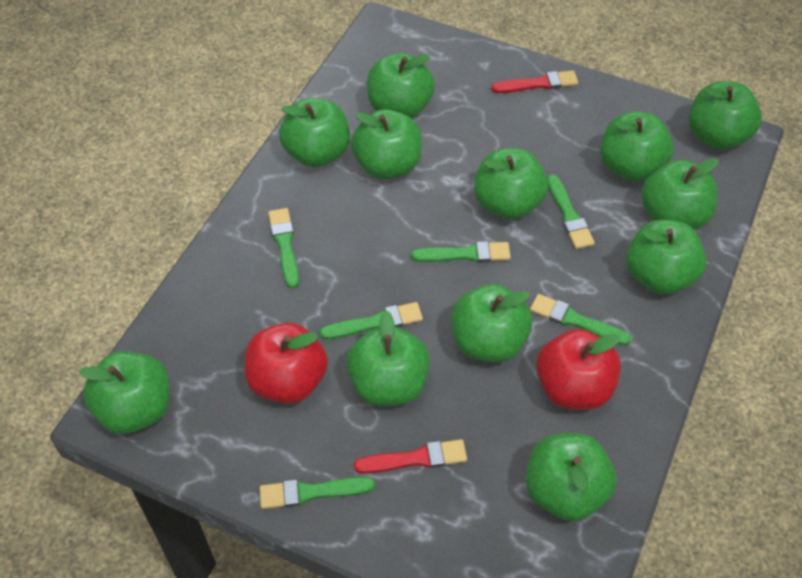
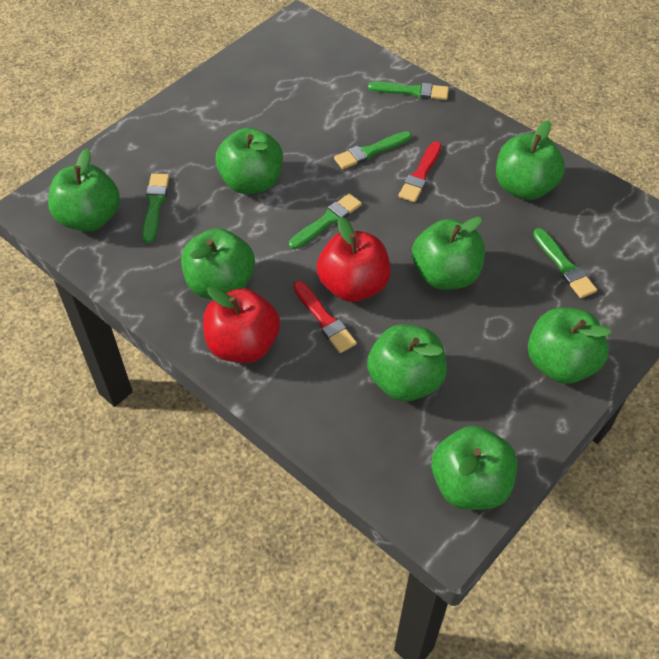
green apple: [79,351,170,434] [279,98,350,167] [346,310,430,406] [351,109,422,179] [367,53,435,118] [452,284,532,363] [474,148,548,220] [526,433,616,521] [600,112,674,182] [626,220,707,295] [642,158,718,230] [689,81,762,150] = 12 -> [48,149,120,232] [181,228,255,299] [215,128,283,194] [367,324,447,402] [412,217,485,290] [431,426,517,510] [496,120,565,200] [528,308,612,384] = 8
green brush: [260,477,375,509] [268,208,299,288] [320,302,423,339] [411,241,511,262] [530,294,631,346] [547,175,595,249] = 6 -> [142,174,169,243] [289,194,362,249] [334,131,412,169] [368,82,449,100] [533,228,597,298] = 5

